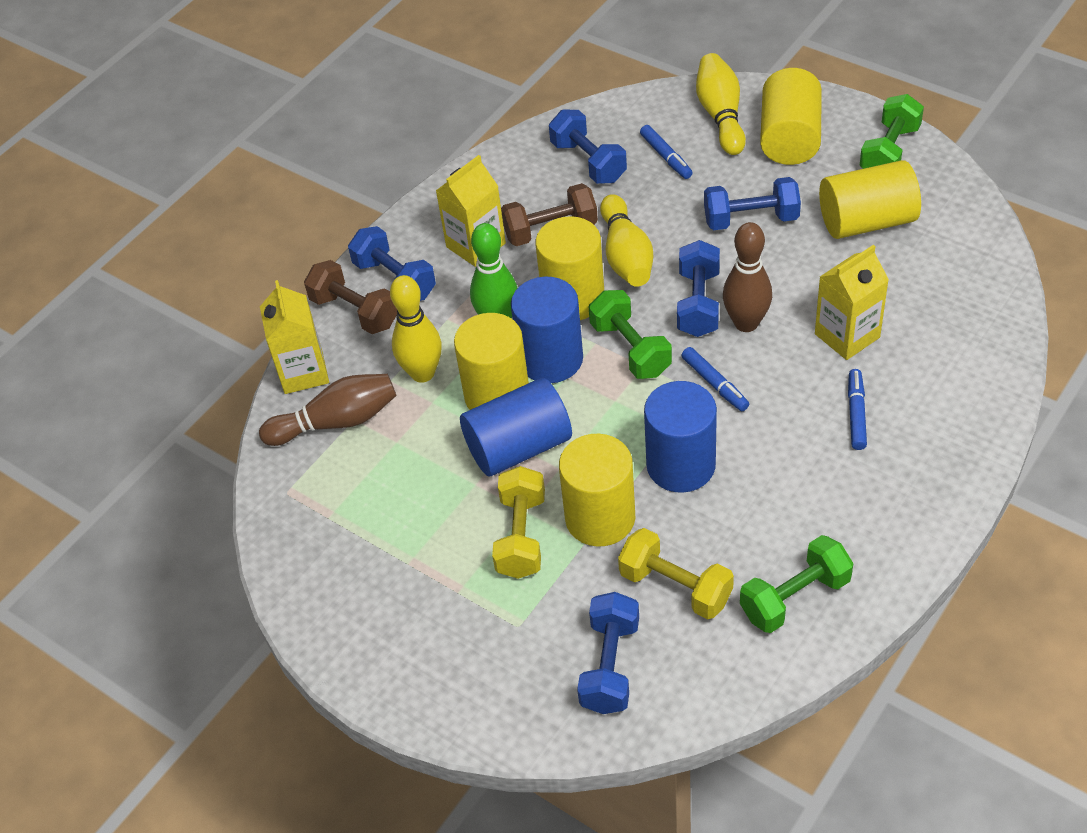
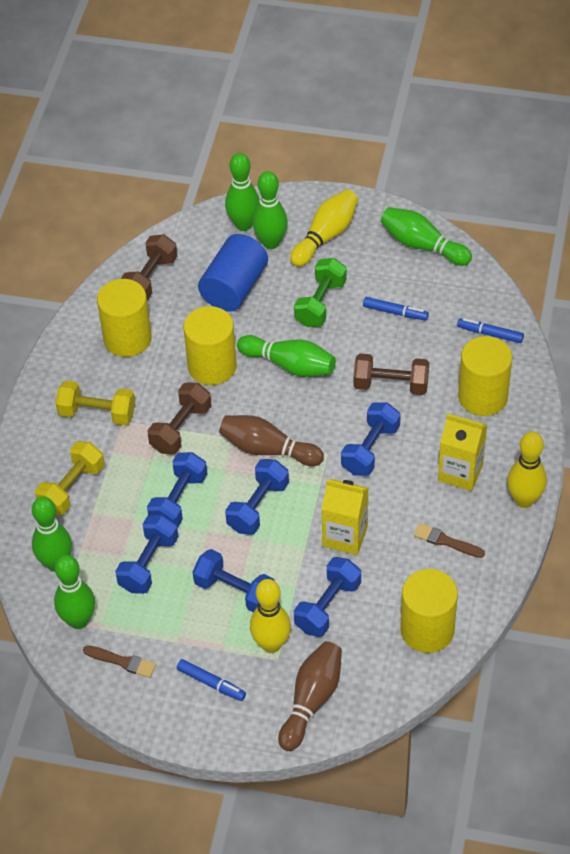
blue cylinder: [460,378,572,476] [511,277,583,383] [644,381,717,493] = 3 -> [198,234,268,312] = 1
blue dumbbell: [348,226,436,301] [549,110,627,184] [577,592,639,714] [677,240,720,337] [704,177,801,230] = 5 -> [115,515,178,594] [147,452,207,528] [192,549,275,612] [225,459,289,535] [294,557,361,637] [341,402,401,476] = 6
brown brush: none = 0 -> [83,645,156,678] [414,523,485,558] = 2
brown dumbbell: [304,260,397,334] [501,183,598,246] = 2 -> [121,234,177,300] [147,382,211,454] [353,354,429,395] = 3
green bowling pin: [470,223,517,319] = 1 -> [32,497,72,572] [54,555,95,629] [225,153,259,231] [237,335,336,377] [253,171,288,249] [381,207,472,266] = 6
green dumbbell: [589,290,672,379] [740,535,854,633] [860,94,924,169] = 3 -> [294,258,347,327] = 1
yellow carton: [260,280,329,394] [436,155,506,267] [815,245,889,360] = 3 -> [321,479,368,555] [438,413,487,491] = 2
yellow cylinder: [454,313,529,410] [535,216,604,320] [559,434,635,547] [760,68,822,165] [819,160,921,239] = 5 -> [97,279,152,357] [184,306,237,385] [400,569,458,653] [458,336,512,416] = 4

